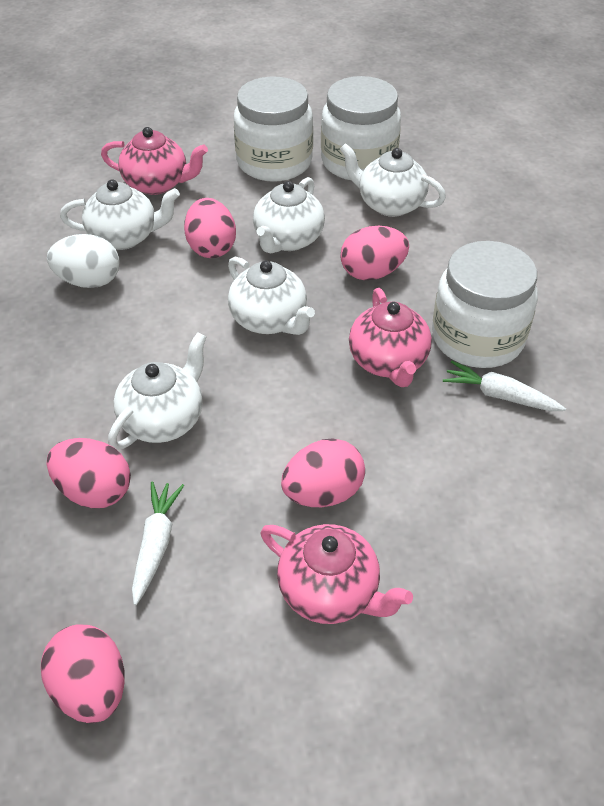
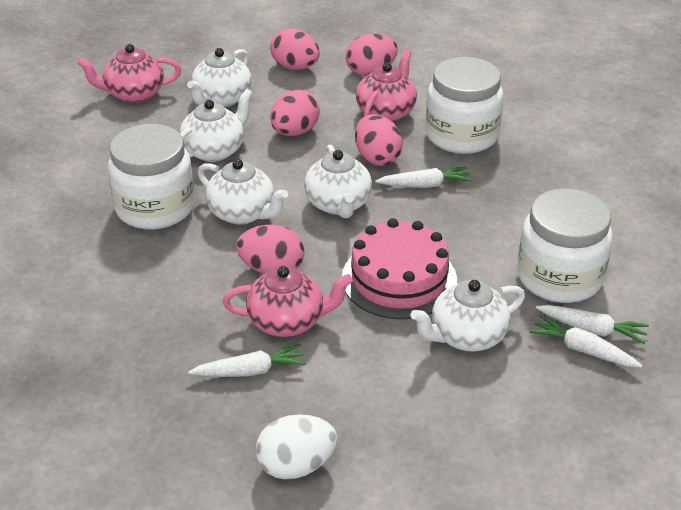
pink cake: none = 0 -> [342,218,457,320] = 1
white carrot: [132,482,184,605] [443,361,566,411] = 2 -> [188,344,306,377] [375,166,472,188] [530,315,642,368] [536,305,649,344] = 4

